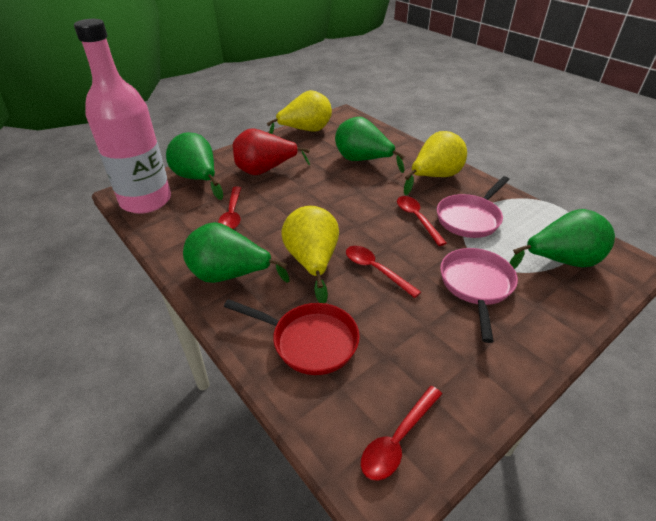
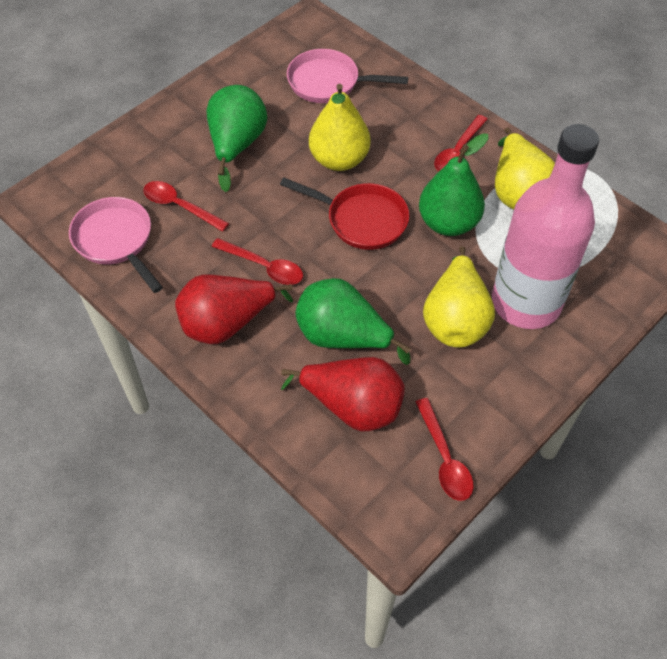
green pear: [166,132,223,200] [183,222,290,283] [335,117,405,173] [510,209,615,269] = 4 -> [207,85,267,192] [295,278,411,365] [419,133,488,236] = 3
red pear: [233,129,310,175] = 1 -> [175,274,293,344] [281,357,405,431] = 2

